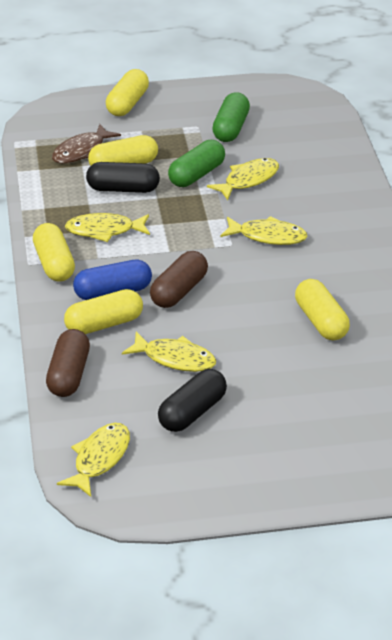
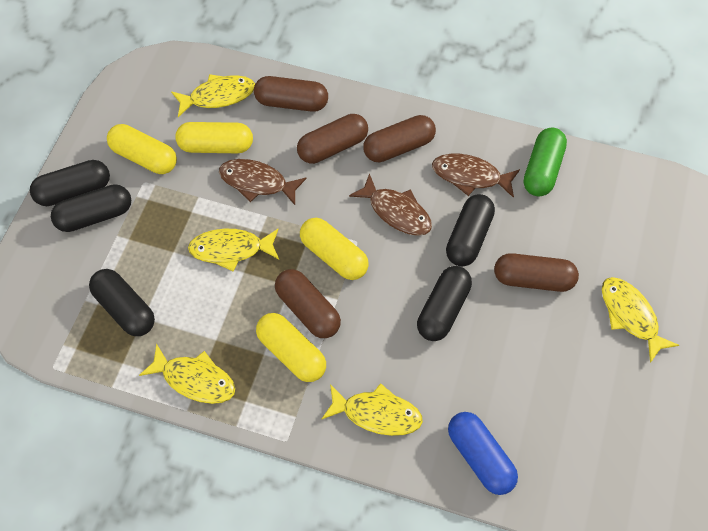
black capsule: [86,162,160,193] [158,369,227,432] = 2 -> [30,160,110,206] [51,184,131,232] [89,269,155,336] [417,266,472,341] [446,194,495,266] = 5
brown capsule: [46,329,90,397] [150,251,208,308] = 2 -> [254,76,328,112] [275,269,341,338] [297,114,368,164] [363,115,436,162] [494,253,579,292] = 5
brown fish: [52,124,121,164] = 1 -> [219,159,307,205] [349,173,432,236] [432,154,520,198] = 3
green capsule: [168,140,225,187] [212,92,250,142] = 2 -> [524,128,567,196] = 1
yellow capsule: [33,223,75,282] [64,289,143,334] [88,135,158,166] [106,69,149,116] [295,279,350,341] = 5 -> [107,124,177,174] [175,122,253,153] [256,313,326,382] [300,218,369,280] = 4

